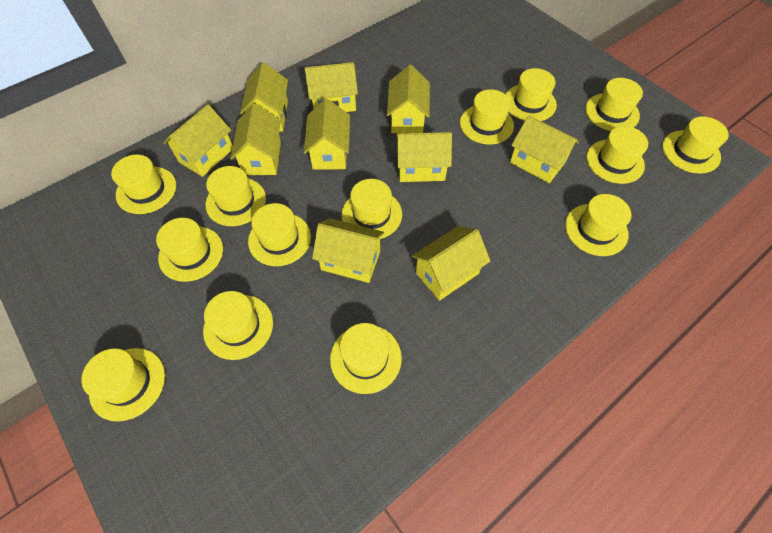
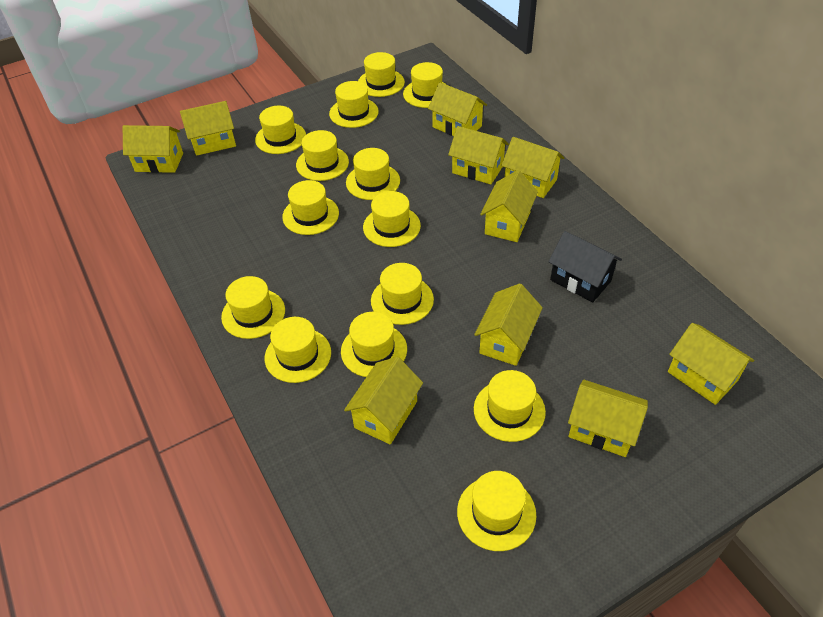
black house: none = 0 -> [548,231,622,303] = 1

